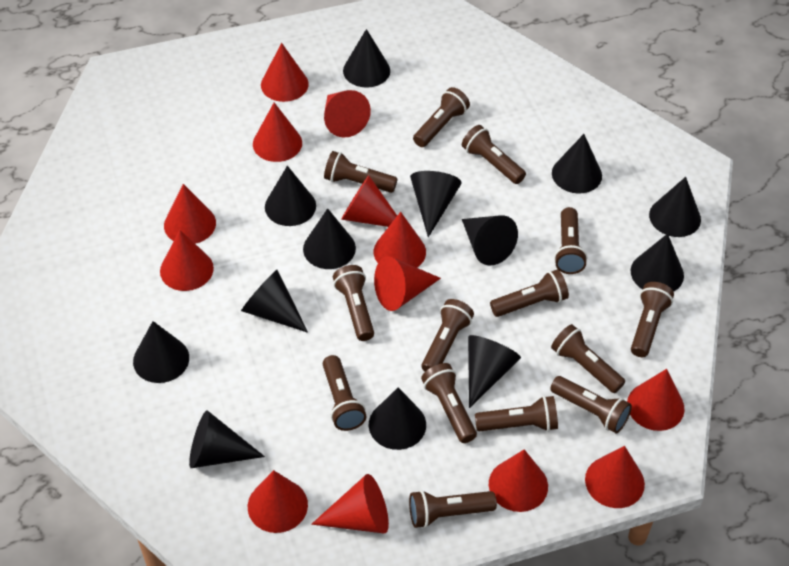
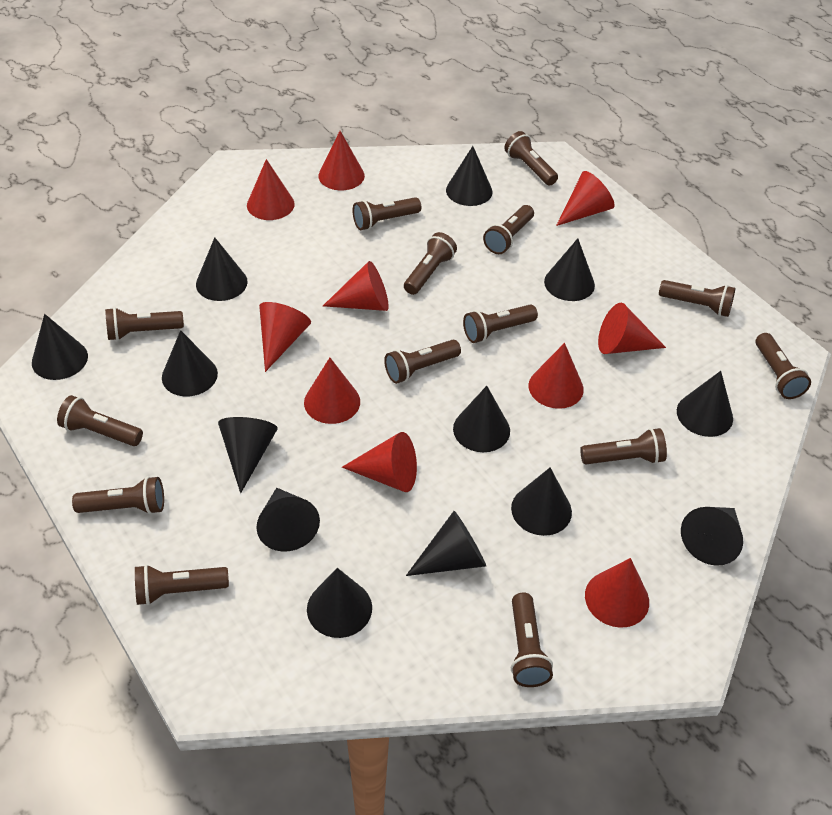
red cone: [160,230,214,291] [164,184,216,244] [248,470,308,533] [253,102,302,162] [261,43,309,102] [311,474,389,533] [324,90,371,137] [341,175,397,227] [374,212,426,268] [374,256,441,311] [489,449,548,512] [585,446,645,508] [627,369,684,431] = 13 -> [247,159,295,220] [259,302,311,372] [304,358,360,424] [318,131,365,190] [323,261,389,311] [342,432,417,492] [529,343,584,409] [556,171,615,226] [585,558,649,628] [598,303,666,354] = 10

